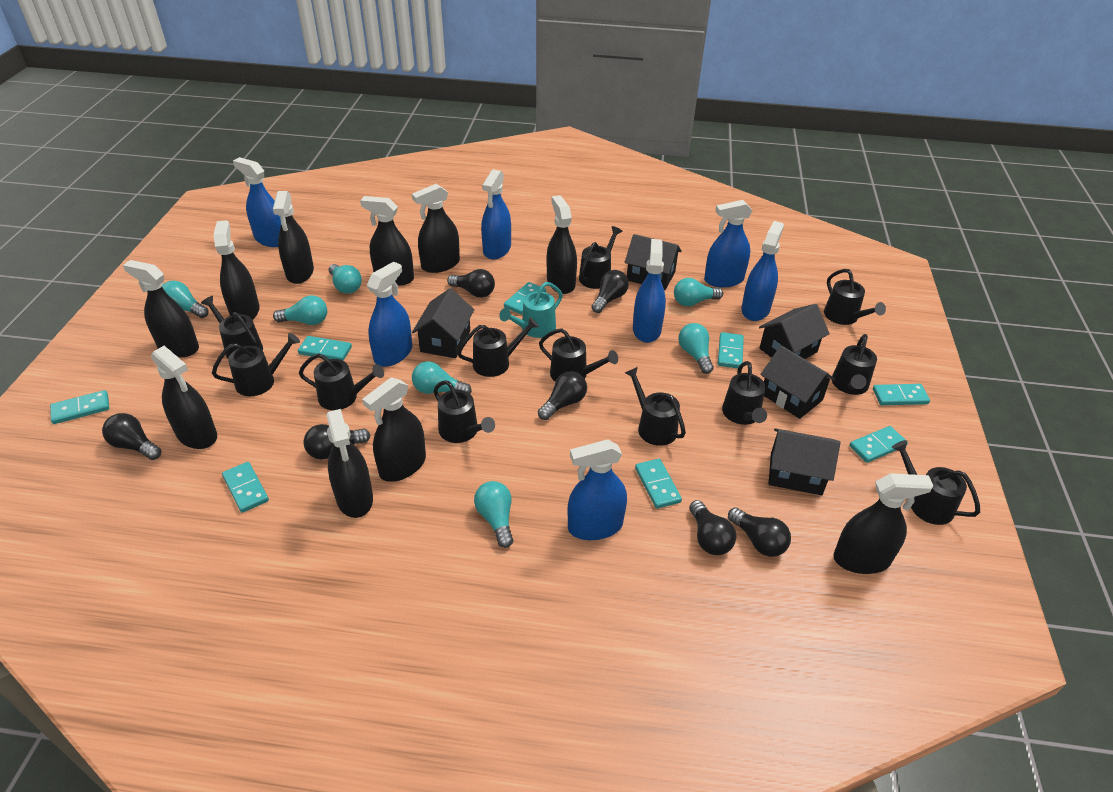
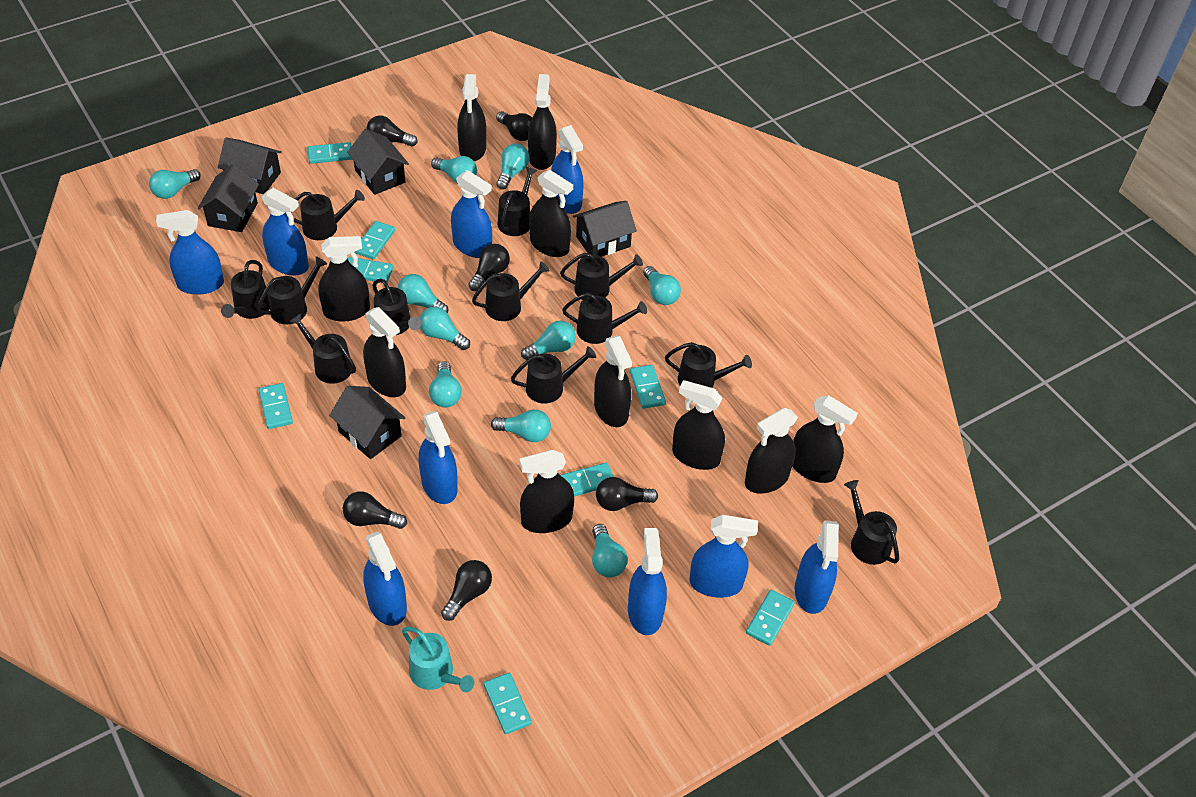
black light bulb: [102,413,161,460] [303,424,370,459] [447,269,495,298] [538,371,587,420] [591,270,629,313] [689,500,736,555] [728,507,791,557] = 7 -> [343,491,407,529] [366,116,418,147] [441,560,492,621] [468,244,510,291] [496,111,532,141] [596,477,658,511] = 6
blue spray bottle: [233,157,281,247] [367,262,412,367] [481,169,511,259] [567,440,627,540] [633,239,666,343] [704,200,753,287] [741,221,784,321] = 7 -> [156,210,224,295] [261,188,309,276] [363,531,407,626] [419,411,458,504] [451,170,492,258] [551,125,584,214] [628,528,667,635] [689,515,758,598] [795,520,839,614] = 9
turquoise light bulb: [162,281,209,318] [273,295,327,325] [329,264,362,294] [412,362,472,394] [474,481,513,548] [674,278,723,307] [679,323,714,374] = 7 -> [149,169,201,199] [398,274,448,313] [420,307,470,350] [429,361,462,408] [431,156,477,183] [491,409,551,442] [496,144,530,190] [521,321,576,360] [592,524,628,577] [643,266,681,305] = 10

